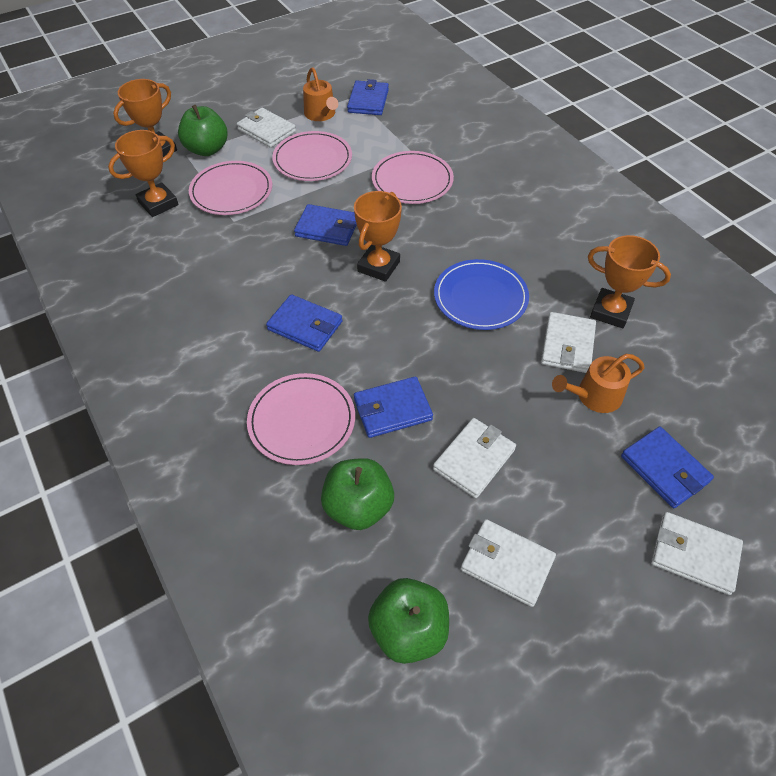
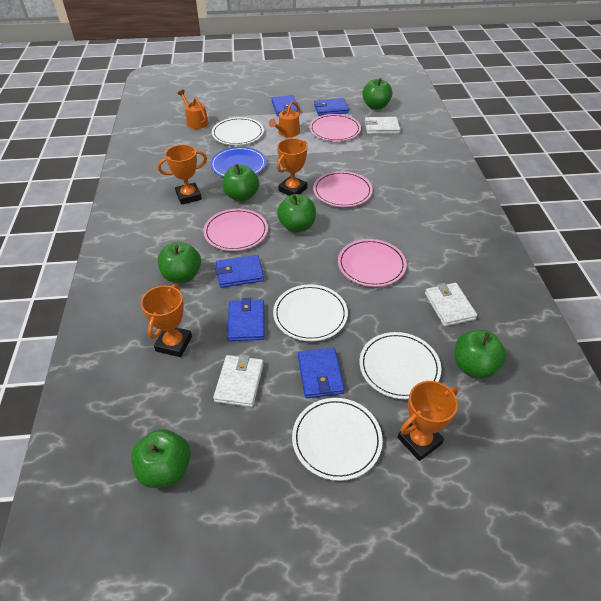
green apple: [178,105,228,156] [321,458,394,530] [368,578,449,664] = 3 -> [131,429,191,488] [157,242,201,283] [223,164,259,201] [277,194,316,232] [363,78,393,110] [455,330,507,379] = 6
white plate: none = 0 -> [212,117,264,145] [273,284,348,341] [292,398,383,481] [360,332,441,399] = 4
white wallet: [237,108,296,148] [433,418,516,498] [461,519,556,607] [541,312,596,373] [651,512,743,595] = 5 -> [213,354,264,407] [365,117,400,134] [425,283,477,326] = 3

